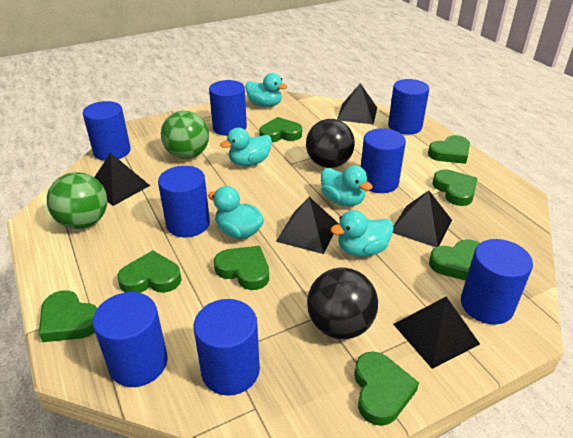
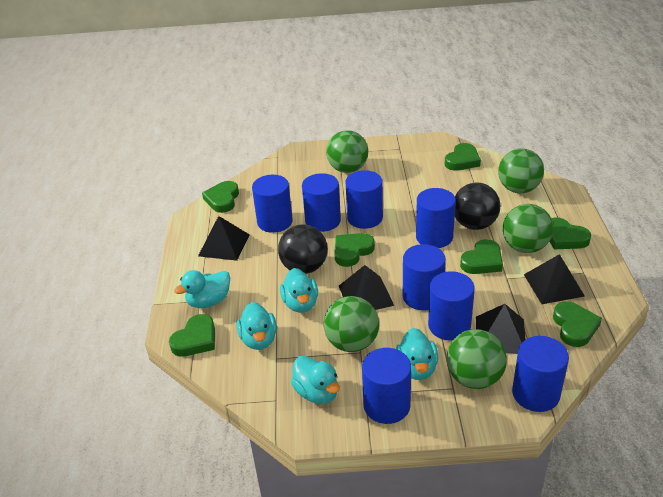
black pyramid: [94,153,150,206] [276,197,339,254] [337,83,377,124] [393,190,452,247] [393,296,480,369] = 5 -> [198,216,250,261] [339,265,394,310] [476,304,526,354] [524,254,585,304] = 4
green ball: [47,172,107,229] [161,111,209,159] = 2 -> [324,296,379,352] [326,130,368,173] [447,329,507,389] [498,149,544,193] [503,204,553,253] = 5
green heart: [39,290,98,342] [117,250,182,293] [214,246,269,290] [259,117,302,142] [354,351,419,426] [428,135,470,164] [429,239,480,281] [432,169,477,206] = 8 -> [169,314,215,357] [202,181,239,213] [334,233,375,267] [445,143,481,171] [460,239,503,274] [549,217,591,249] [553,301,602,347] = 7

